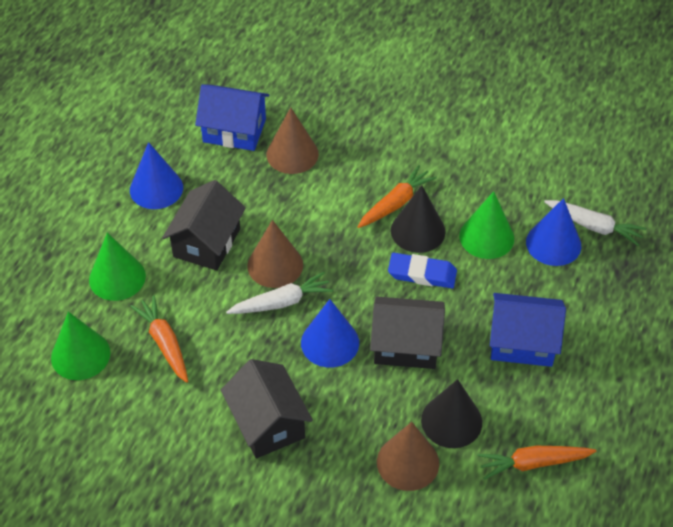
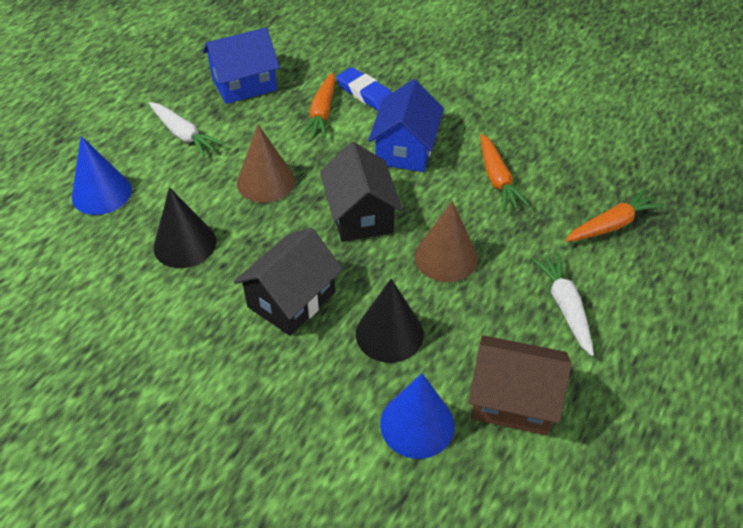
black house: [162,180,246,270] [221,359,313,458] [370,297,445,369] = 3 -> [234,228,343,336] [320,142,403,242] = 2
blue cone: [130,142,183,209] [301,299,359,368] [526,198,581,266] = 3 -> [72,136,132,215] [380,373,455,459] = 2
brown cone: [247,220,303,288] [267,107,319,174] [377,422,439,491] = 3 -> [237,125,295,203] [415,201,478,282] = 2
brown house: none = 0 -> [469,335,572,436] = 1
green cone: [51,312,110,380] [89,233,146,301] [459,191,514,259] = 3 -> none = 0

